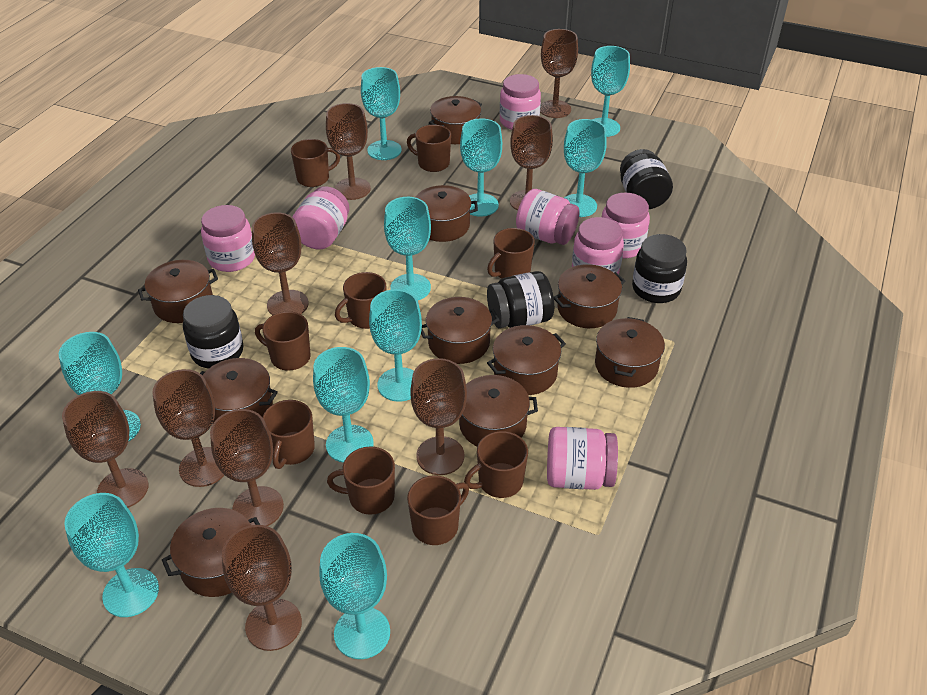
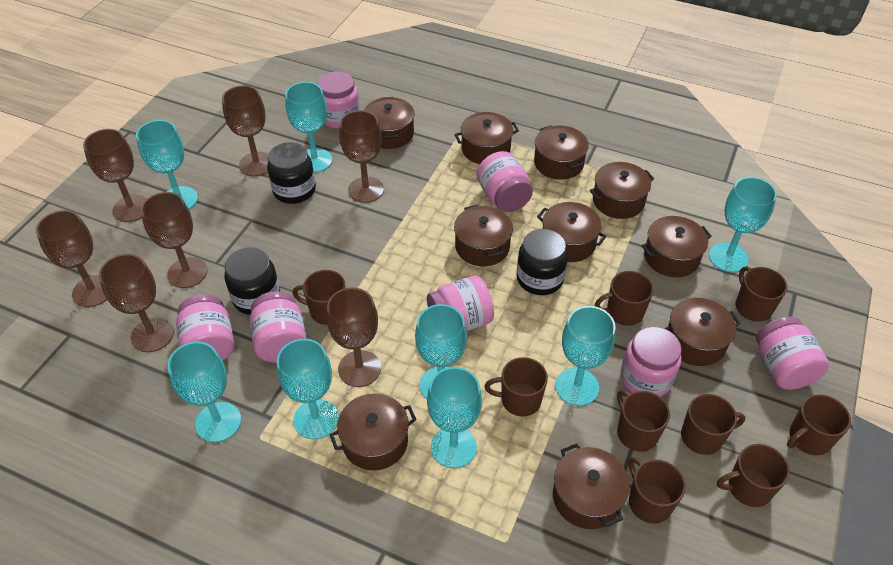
black jar: [183,295,244,369] [487,271,554,328] [620,149,673,209] [632,234,687,303] = 4 -> [225,247,280,315] [267,142,316,204] [517,229,568,295] = 3
brown goblet: [62,391,148,508] [152,369,224,487] [210,409,284,526] [222,525,302,651] [252,212,308,315] [326,103,371,200] [410,358,467,475] [510,115,553,211] [540,29,578,118] = 9 -> [36,210,107,307] [83,129,147,222] [99,254,174,352] [141,192,207,288] [222,85,268,176] [327,287,381,387] [339,110,384,203] = 7
turquoise goblet: [59,332,141,442] [64,493,159,617] [313,347,374,463] [319,533,390,659] [361,67,402,160] [369,289,422,402] [384,197,431,300] [460,118,502,217] [564,119,607,217] [591,46,630,137] = 10 -> [136,120,198,209] [167,341,241,442] [277,339,339,439] [285,82,332,173] [415,304,467,399] [427,367,482,468] [555,306,615,406] [709,177,777,272] = 8

